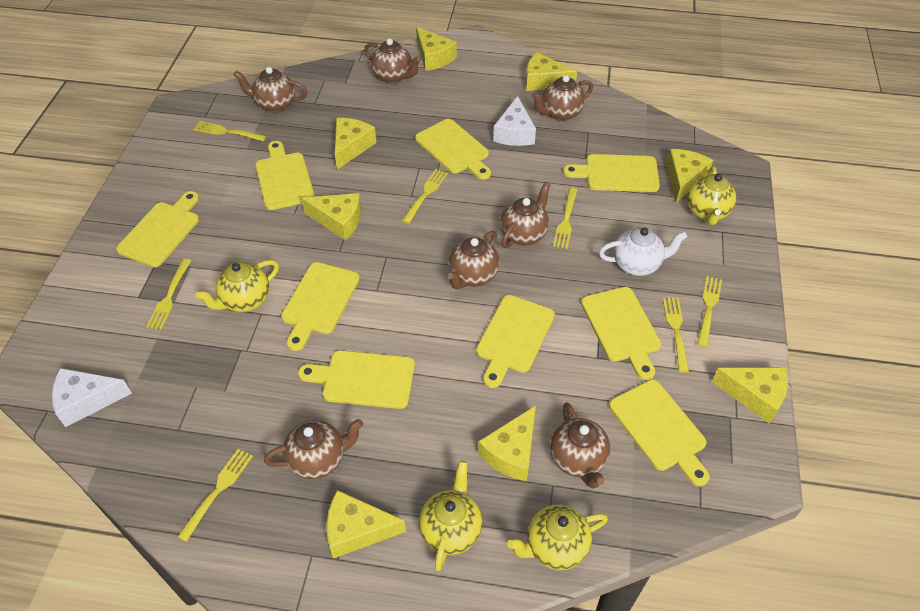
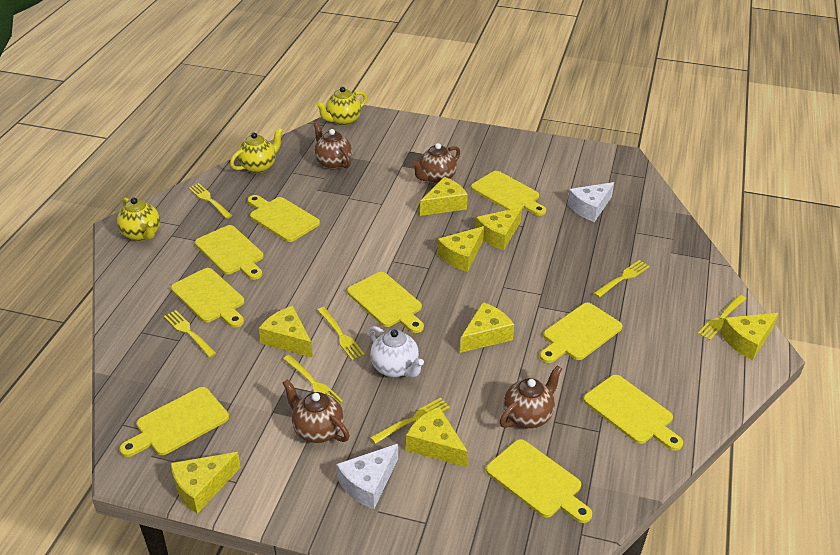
brown teapot: [234,67,307,112] [264,419,363,479] [364,38,421,83] [448,231,499,289] [500,182,551,248] [531,75,593,121] [550,402,610,488] = 7 -> [283,379,350,443] [314,122,352,170] [412,143,460,184] [499,365,562,428] = 4
yellow teapot: [196,260,279,312] [419,461,482,571] [507,505,608,570] [687,166,736,225] = 4 -> [117,198,160,241] [230,128,283,173] [316,87,367,126] = 3

